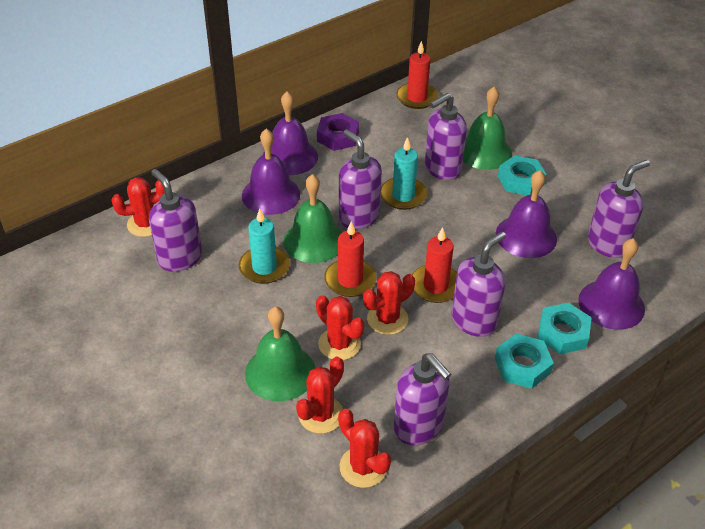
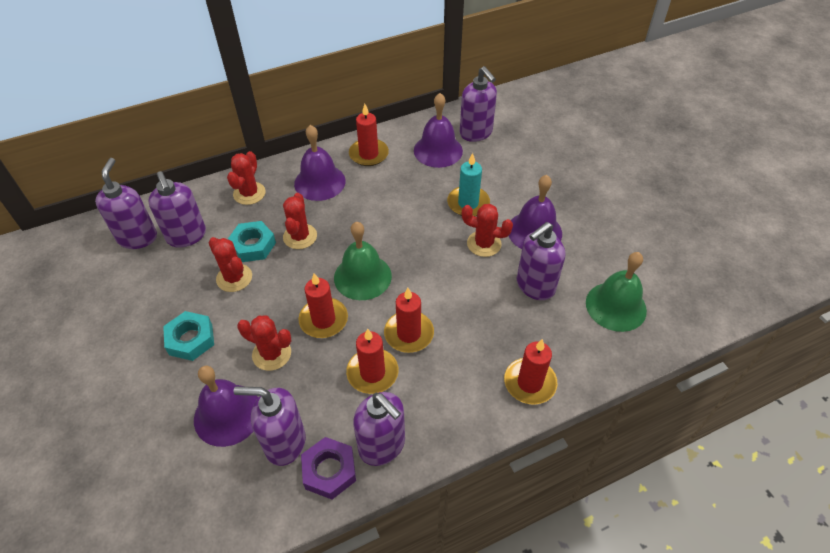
green bell: [245,306,315,401] [283,174,342,263] [463,87,512,170] = 3 -> [334,221,392,300] [586,252,647,332] = 2
red candle: [324,222,376,297] [396,41,438,109] [412,227,457,303] = 3 -> [298,273,348,338] [346,328,399,394] [349,104,389,166] [384,288,434,353] [504,339,558,405] = 5
turquoise candle: [238,208,290,284] [381,137,427,210] = 2 -> [447,153,490,216] = 1
turquoise nut: [495,333,554,389] [498,155,547,195] [537,303,592,354] = 3 -> [163,311,214,361] [228,221,276,262] = 2

